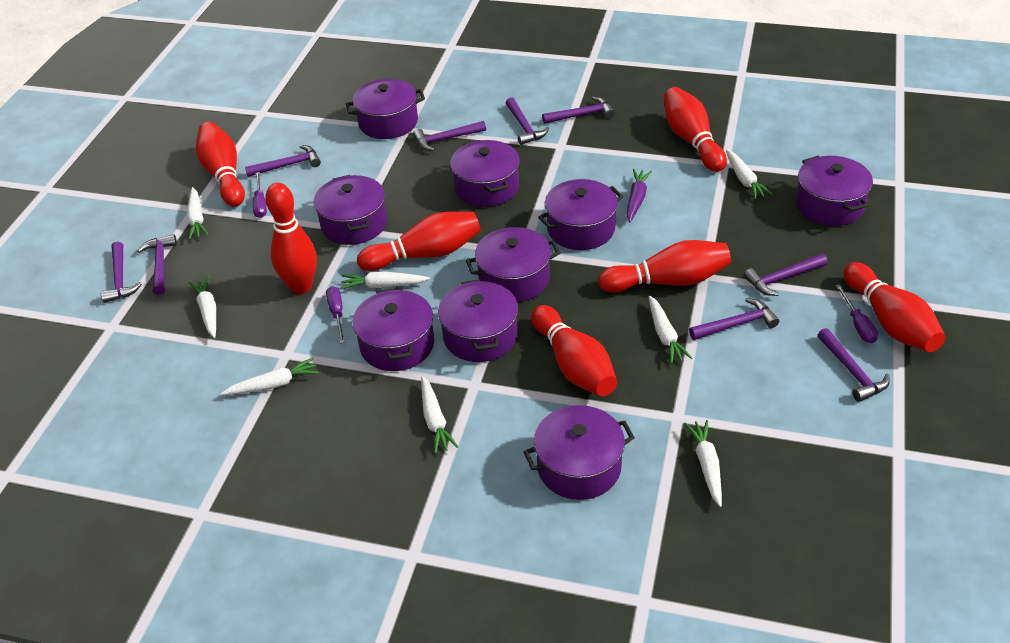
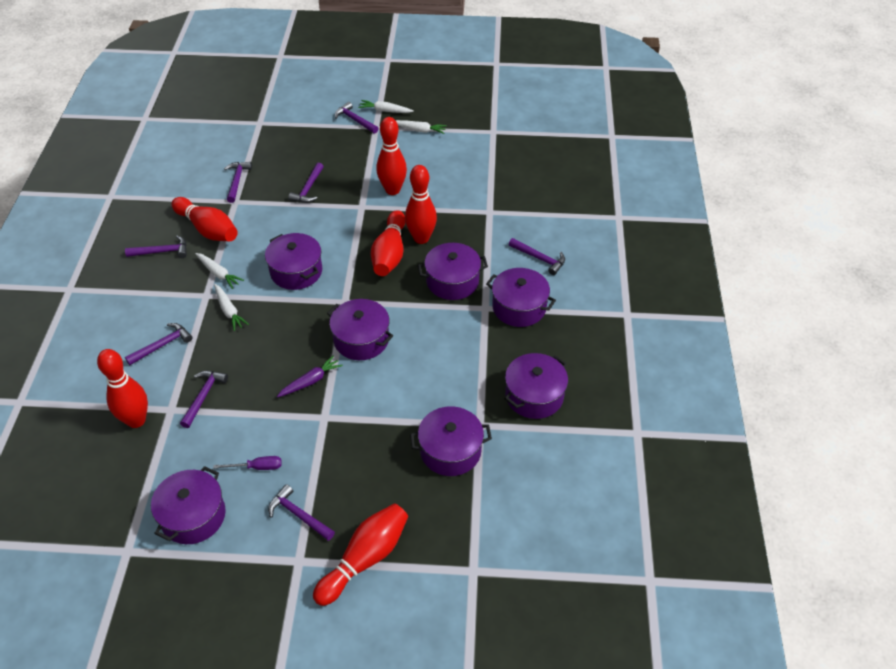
purple hammer: [101,242,142,303] [137,234,177,295] [245,145,321,177] [413,121,486,151] [506,97,549,145] [542,97,615,124] [689,298,779,340] [744,253,827,296] [818,328,890,402] = 9 -> [125,236,187,258] [125,323,192,365] [180,371,228,428] [224,162,252,203] [268,484,335,541] [288,163,324,203] [335,102,379,134] [509,238,565,275] = 8
purple pot: [313,175,387,245] [346,79,425,139] [353,288,434,371] [438,279,518,362] [450,140,520,207] [466,227,560,302] [524,405,635,500] [538,179,623,250] [796,156,873,226] = 9 -> [151,466,226,544] [265,233,322,290] [327,299,393,360] [410,406,492,476] [418,243,488,300] [486,268,556,327] [505,353,568,419] = 7
purple screwdriver: [253,172,267,218] [326,286,345,343] [836,284,878,343] = 3 -> [213,456,282,470] = 1
red bowling pin: [196,122,245,207] [265,183,317,294] [357,212,481,271] [531,305,617,396] [598,240,731,293] [664,87,727,172] [843,262,945,352] = 7 -> [97,349,148,428] [171,197,238,242] [313,503,408,606] [371,210,405,276] [376,117,407,195] [405,165,437,244] = 6
white carrot: [187,187,208,240] [189,276,216,338] [221,358,319,395] [340,271,430,289] [421,376,458,454] [649,296,693,364] [684,420,722,507] [726,149,773,199] = 8 -> [195,253,244,289] [214,284,249,331] [358,100,414,113] [396,120,447,134] = 4

